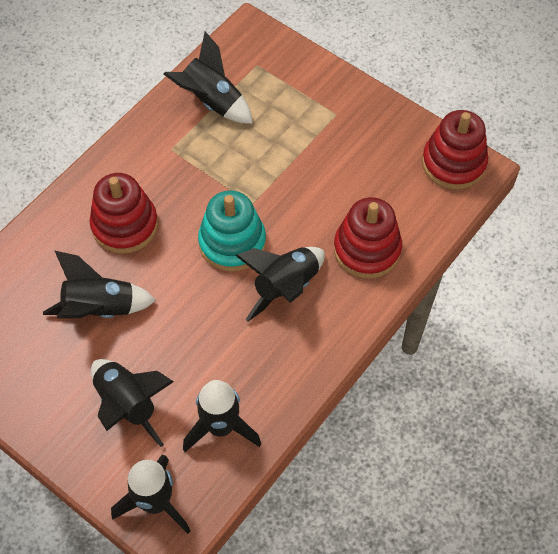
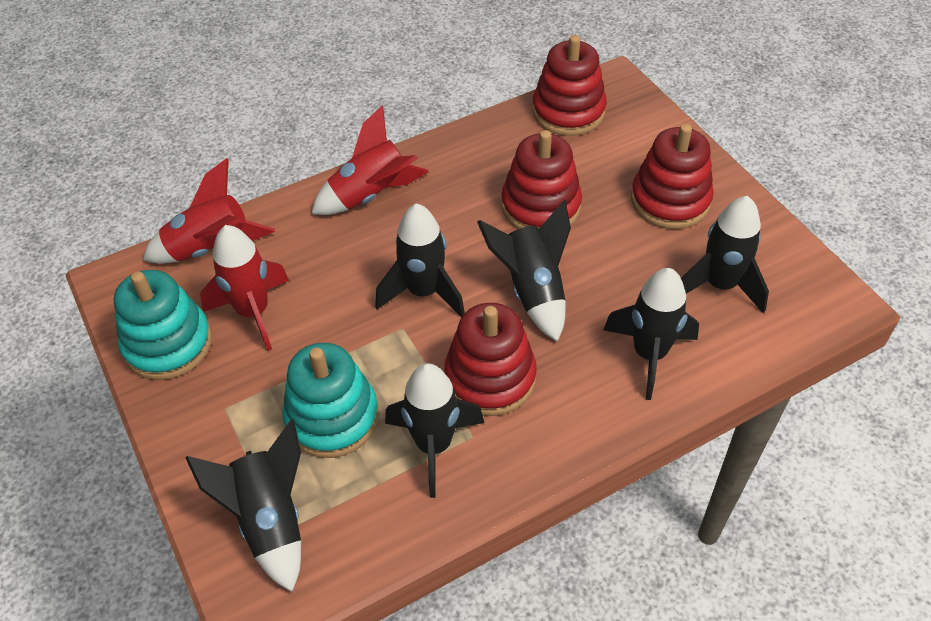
red rocket: none = 0 -> [143,158,275,264] [200,225,289,351] [311,105,429,215] = 3
red stacking toy: [90,173,158,254] [334,197,402,279] [422,110,488,190] = 3 -> [444,303,537,416] [501,130,582,229] [532,35,607,136] [631,124,714,229] = 4
turquoise stacking toy: [198,190,266,272] = 1 -> [114,270,212,380] [282,343,379,458] = 2

